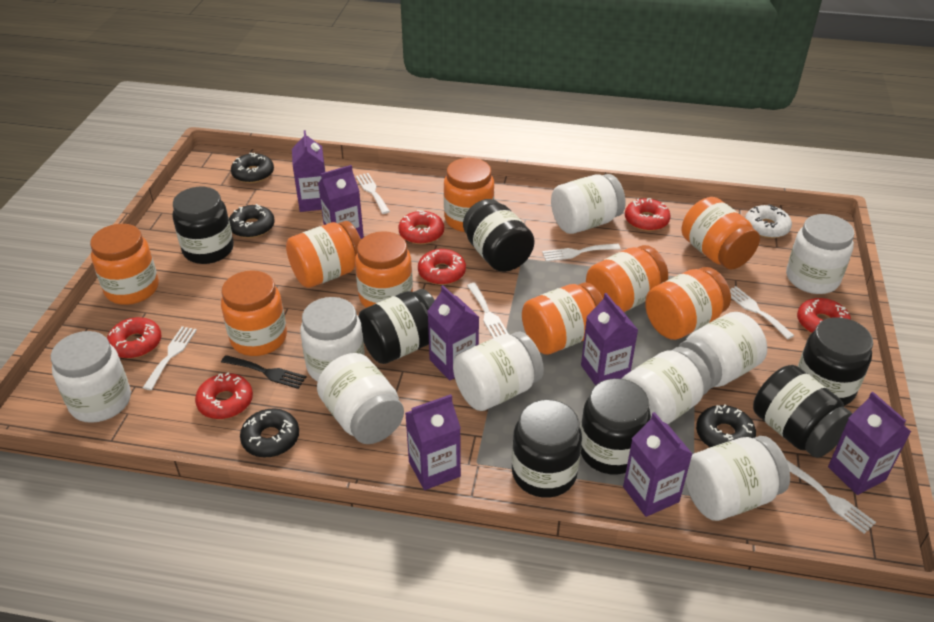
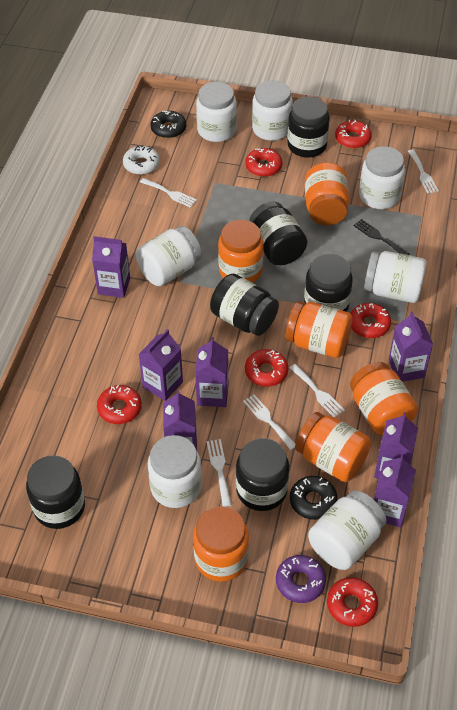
black donut: [229,204,275,238] [231,153,274,183] [240,408,299,458] [696,404,756,447] = 4 -> [150,111,186,138] [290,476,337,520] = 2
black jar: [172,187,234,264] [358,289,435,364] [463,199,535,272] [512,399,582,498] [581,378,651,475] [753,365,853,458] [798,317,873,406] = 7 -> [26,455,85,529] [210,274,279,336] [236,438,289,511] [249,201,307,265] [287,97,330,158] [304,254,353,312] = 6
orange jar: [90,224,159,305] [221,270,287,356] [286,221,361,288] [355,231,413,308] [444,158,494,232] [522,282,603,355] [586,245,668,312] [645,267,731,340] [682,197,760,270] = 9 -> [193,507,249,582] [218,220,264,283] [286,301,352,358] [295,412,371,482] [305,163,349,225] [350,362,418,435] = 6
purple donut: none = 0 -> [276,555,326,603] = 1
white fork: [143,326,197,390] [356,173,390,214] [467,283,508,338] [542,244,620,262] [730,286,794,339] [786,459,876,534] = 6 -> [140,178,197,208] [207,439,232,507] [243,395,295,450] [290,364,345,417] [408,149,439,194] = 5
white jar: [51,331,131,423] [300,297,365,382] [317,353,404,444] [453,332,544,411] [551,174,626,234] [622,347,711,424] [678,312,767,389] [685,436,790,521] [786,214,855,294] = 9 -> [136,226,202,286] [148,435,202,508] [196,82,237,142] [252,80,293,141] [308,490,387,570] [359,146,405,209] [364,251,427,303] = 7

